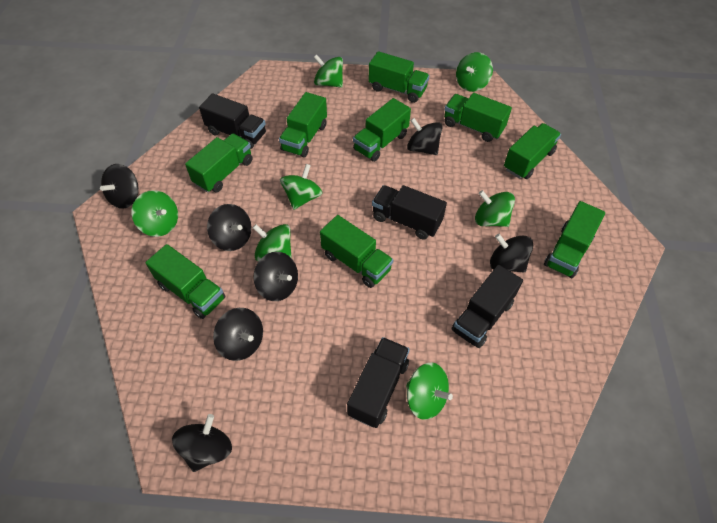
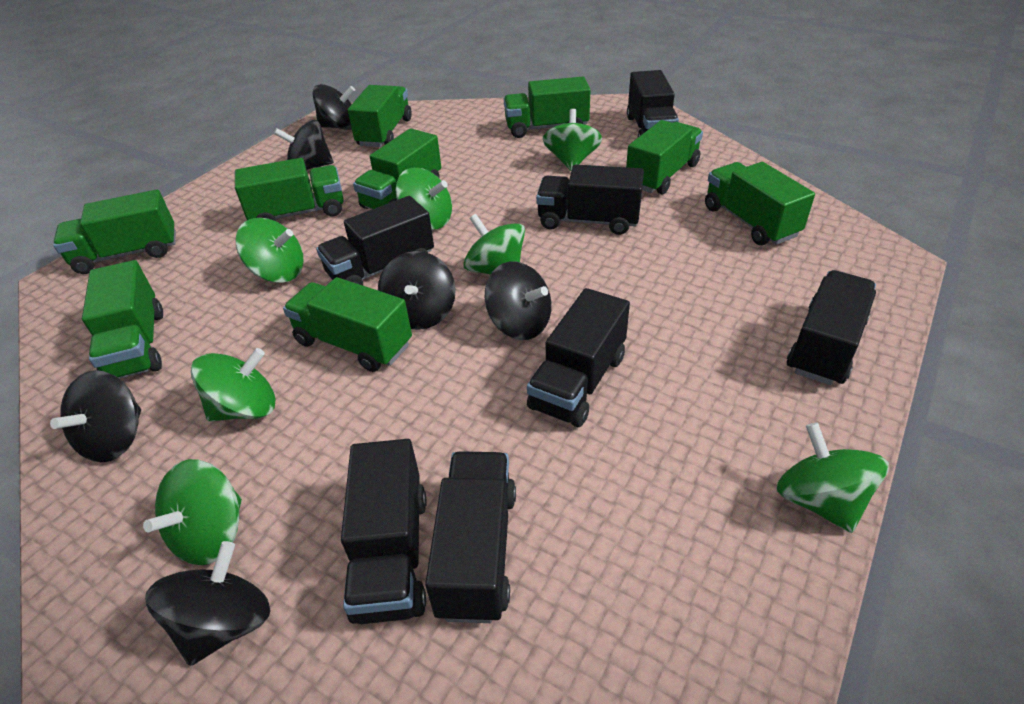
black spinning top: [100,164,139,209] [172,414,232,472] [207,204,252,251] [213,308,263,361] [254,252,298,301] [407,118,442,155] [490,234,533,272] = 7 -> [50,370,141,462] [145,541,271,666] [274,120,334,170] [312,84,355,130] [378,251,456,330] [485,261,552,340] = 6
black truck: [199,93,266,149] [347,337,410,428] [372,185,447,240] [452,265,523,348] = 4 -> [316,196,434,285] [341,439,427,624] [425,451,516,623] [527,288,630,427] [536,164,644,235] [627,70,679,137] [787,270,876,385] = 7

